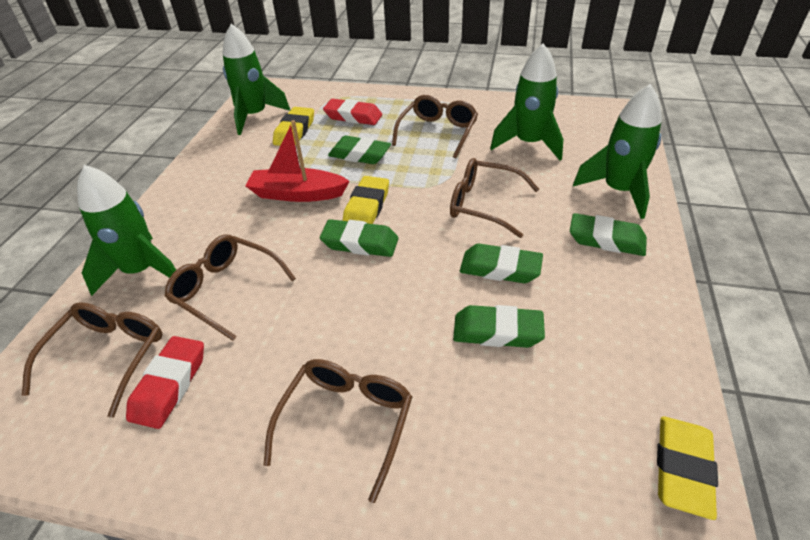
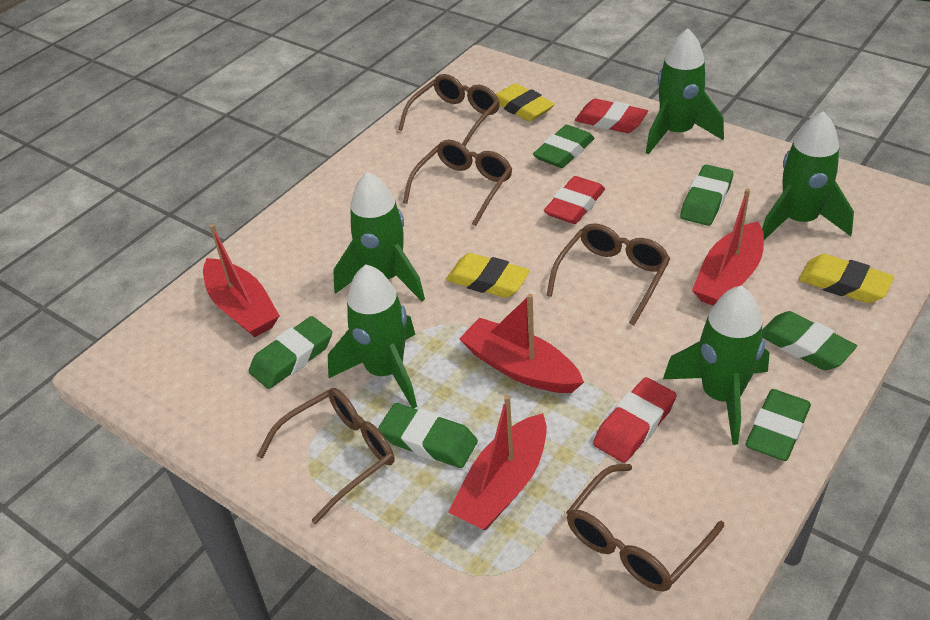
green eraser: [320,219,398,257] [328,136,391,164] [453,305,545,348] [460,244,543,283] [570,213,647,256] = 5 -> [249,316,332,389] [378,403,478,468] [533,125,595,168] [680,164,733,226] [746,389,811,461] [762,311,857,370] = 6
green rocket: [77,165,176,296] [223,24,290,135] [490,44,563,160] [573,84,662,219] = 4 -> [328,265,417,408] [333,172,425,301] [646,28,724,154] [663,286,770,445] [762,111,854,240] = 5
red boat: [246,120,350,202] = 1 -> [203,224,280,337] [448,395,547,530] [459,294,584,393] [692,188,764,306] = 4
red eraser: [126,336,204,429] [323,99,382,125] = 2 -> [544,176,605,224] [575,99,648,133] [593,377,677,463] = 3

